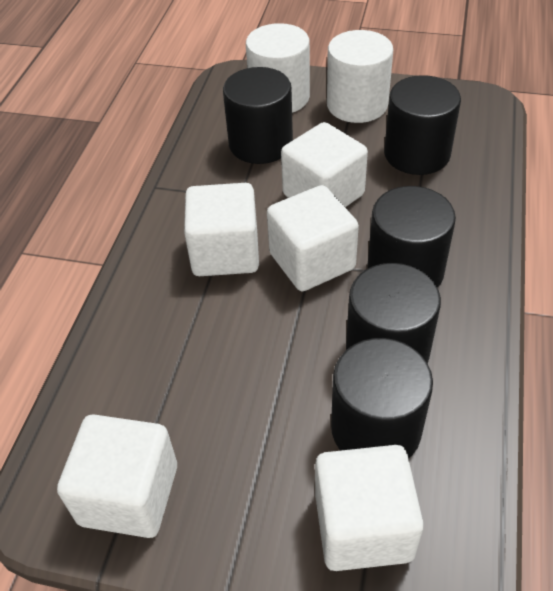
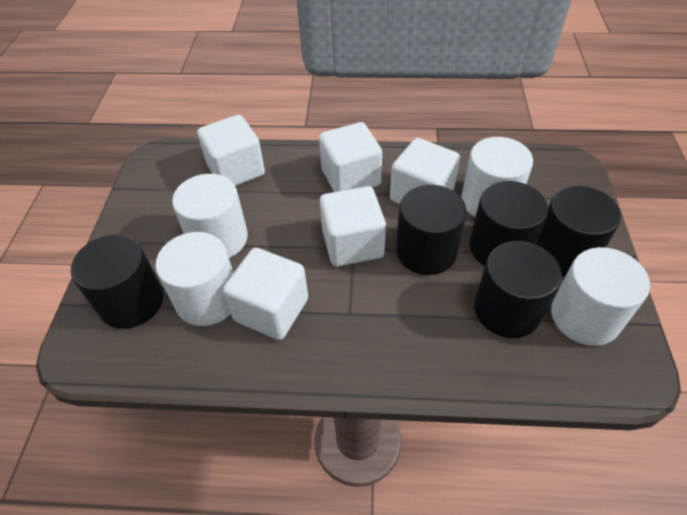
white cylinder: [246,23,310,113] [327,30,393,123] = 2 -> [155,232,233,326] [172,174,248,258] [461,137,533,217] [551,247,650,346] = 4

